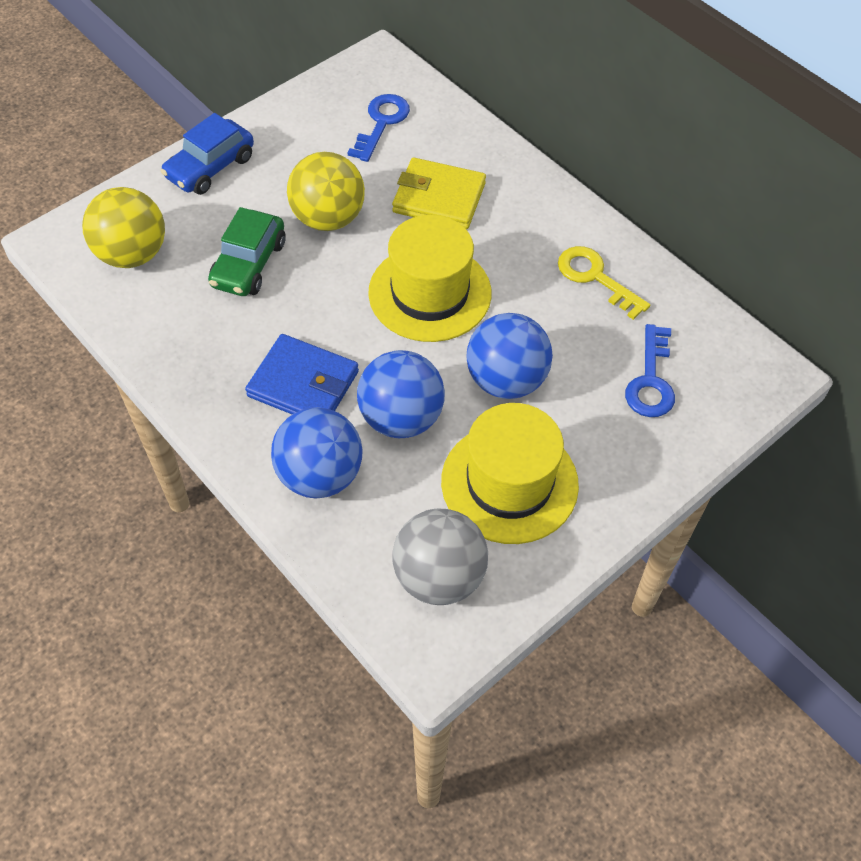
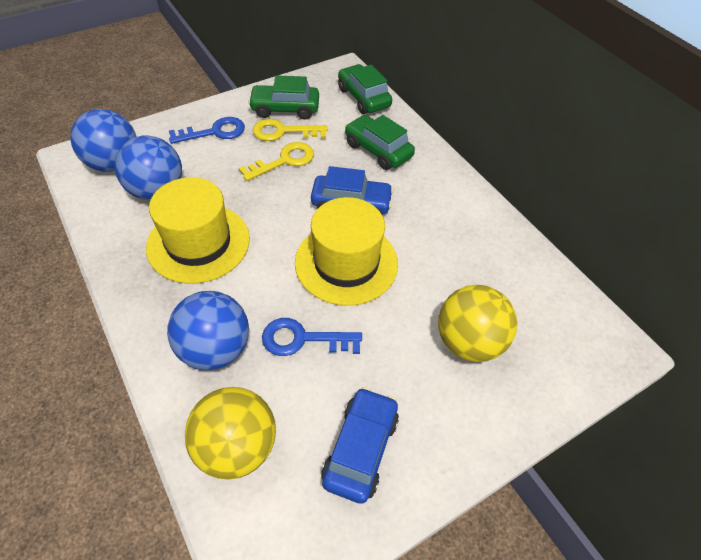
blue car: [161,113,254,195] = 1 -> [311,166,394,214] [321,387,399,504] = 2
blue wallet: [245,334,359,415] = 1 -> none = 0
green car: [208,207,286,296] = 1 -> [248,75,319,120] [338,64,392,114] [345,115,415,170] = 3
grey ball: [392,509,488,605] = 1 -> none = 0
yellow key: [558,246,650,320] = 1 -> [239,142,314,181] [253,119,327,141] = 2
yellow wallet: [392,158,486,229] = 1 -> none = 0

